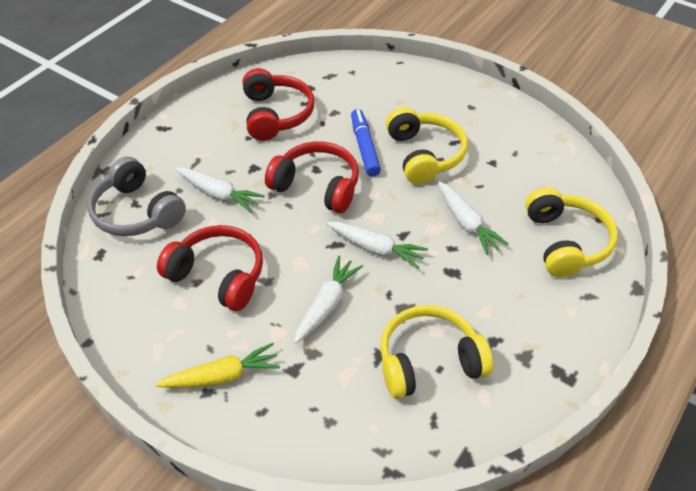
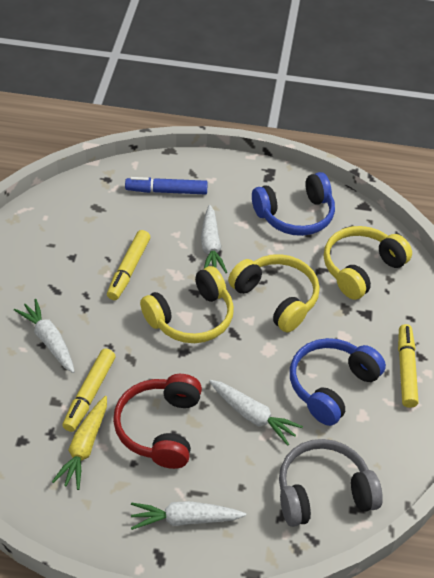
blue headphones: none = 0 -> [252,172,335,236] [290,338,386,426] = 2
red headphones: [157,225,263,311] [243,68,314,141] [265,141,359,213] = 3 -> [113,374,202,469] = 1
yellow marker: none = 0 -> [62,348,116,432] [107,230,150,300] [398,324,419,408] = 3

